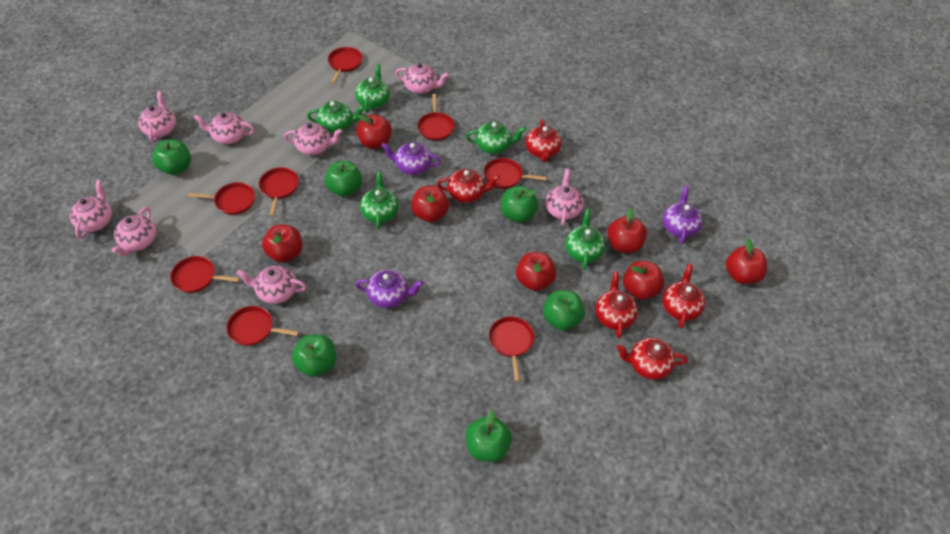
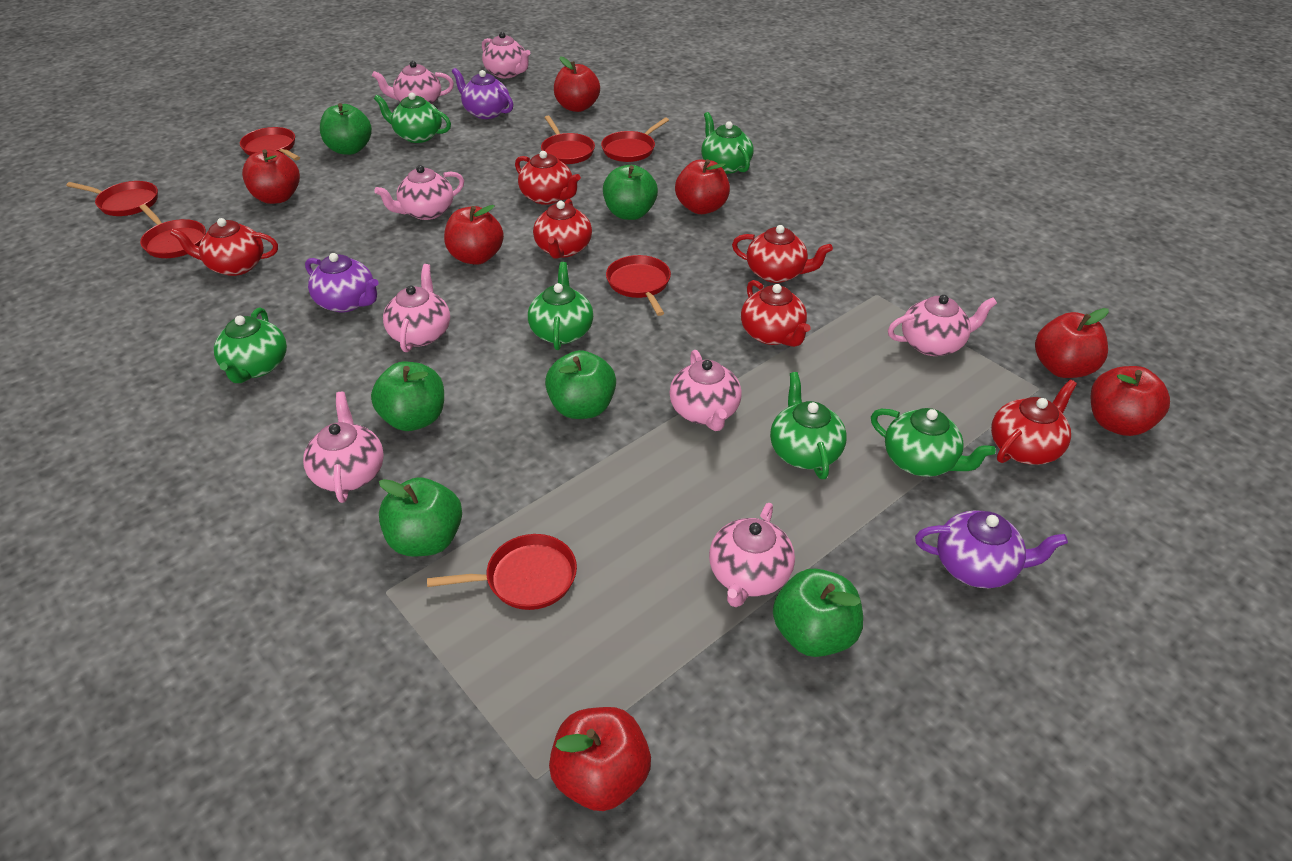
green teapot: [307,101,365,133] [355,64,390,113] [360,171,399,229] [466,122,526,154] [565,209,605,270] = 5 -> [214,307,287,383] [374,93,451,143] [528,262,593,350] [701,112,753,174] [770,372,847,479] [871,408,996,477] = 6
red pan: [170,256,240,293] [188,182,255,215] [226,306,299,346] [259,167,299,216] [328,47,363,84] [417,94,455,141] [484,158,547,189] [489,316,534,382] = 8 -> [66,181,158,216] [139,204,206,258] [240,127,300,161] [427,534,577,610] [541,116,595,164] [601,118,669,162] [606,255,671,316] = 7
red teapot: [437,169,500,203] [526,119,561,162] [595,272,638,338] [616,338,688,380] [663,264,705,328] = 5 -> [170,218,278,276] [515,151,581,205] [533,199,592,259] [732,225,833,283] [741,280,810,347] [991,380,1077,465] = 6

